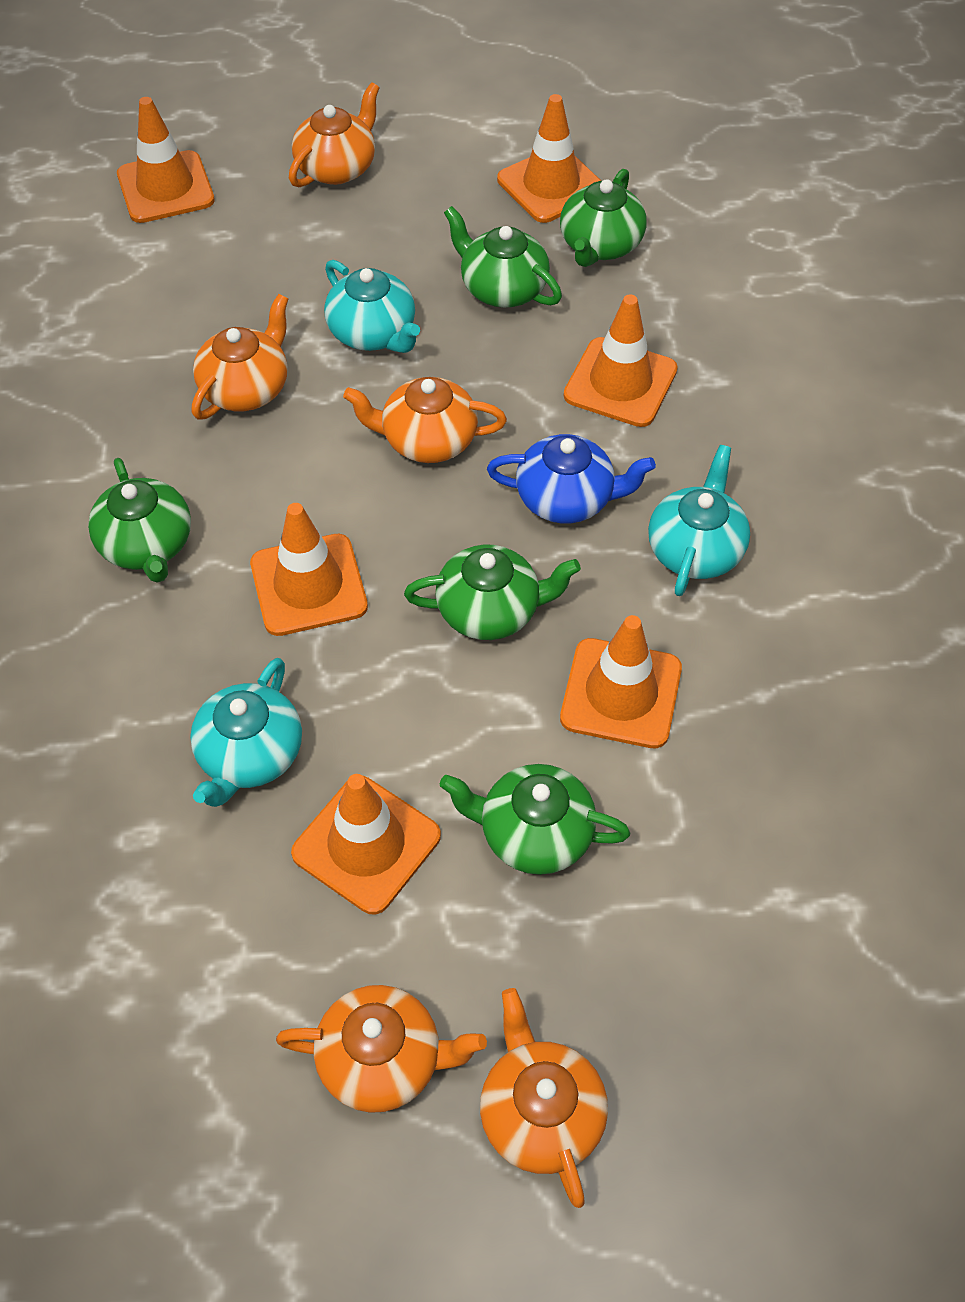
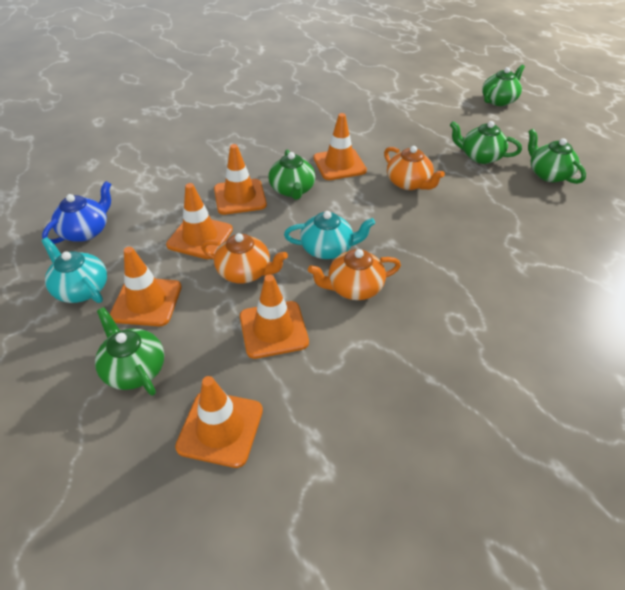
orange teapot: [192,294,288,420] [276,985,487,1113] [289,82,380,187] [343,377,507,463] [480,988,608,1208] = 5 -> [201,233,288,283] [308,249,401,300] [384,146,445,190] = 3
turquoise teapot: [190,658,302,807] [324,260,420,353] [648,445,750,596] = 3 -> [42,237,107,303] [284,211,375,259] = 2

